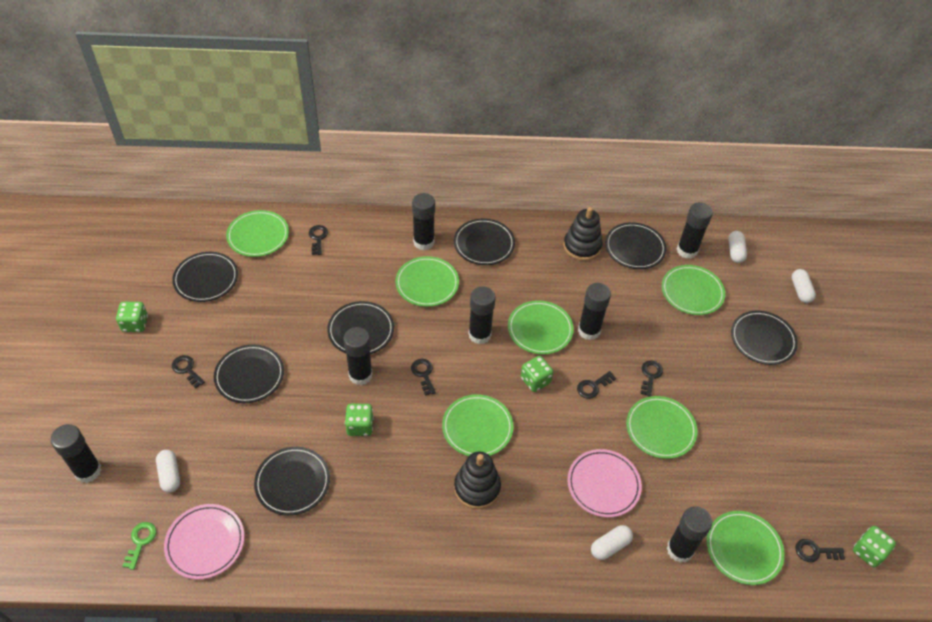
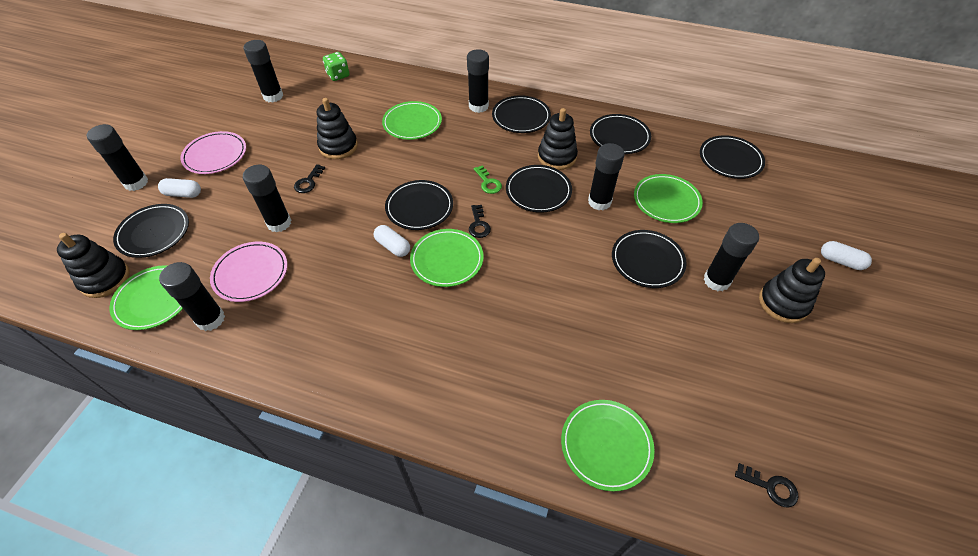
black key: [172,355,205,388] [309,225,328,255] [411,359,436,396] [577,371,616,399] [640,360,663,397] [795,539,845,562] = 6 -> [294,164,325,193] [469,205,491,238] [735,463,799,507] = 3
black stacking toy: [454,451,501,509] [563,207,603,261] = 2 -> [57,233,130,298] [317,98,358,159] [538,108,578,170] [759,258,825,323] = 4
green dice: [116,302,148,332] [345,404,374,436] [521,356,553,392] [853,526,896,567] = 4 -> [323,52,350,81] = 1
green plate: [226,210,289,257] [395,256,459,307] [442,394,514,456] [508,300,574,355] [626,396,698,459] [662,265,725,315] [706,511,785,585] = 7 -> [110,265,183,330] [382,101,442,140] [410,229,484,287] [561,400,655,492] [634,174,703,223] = 5
white capsule: [156,450,180,493] [591,525,633,560] [728,231,747,263] [791,269,816,303] = 4 -> [158,178,201,198] [374,225,410,257] [821,241,872,270] = 3

